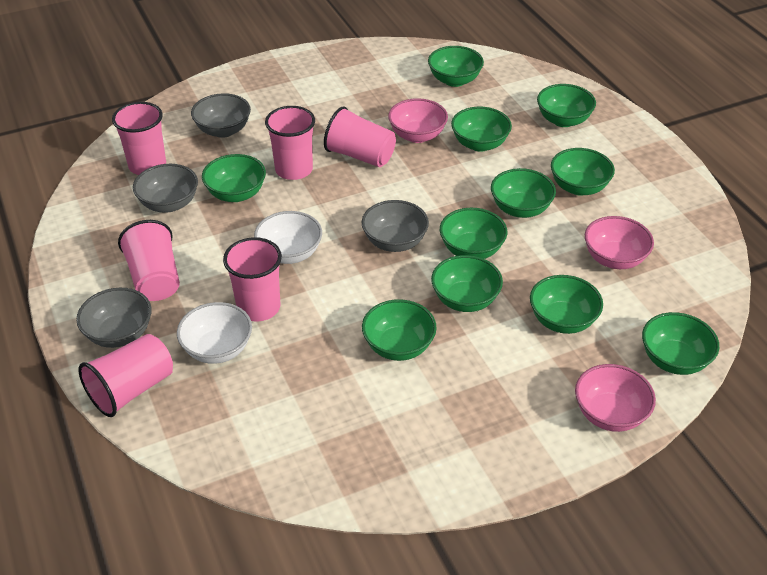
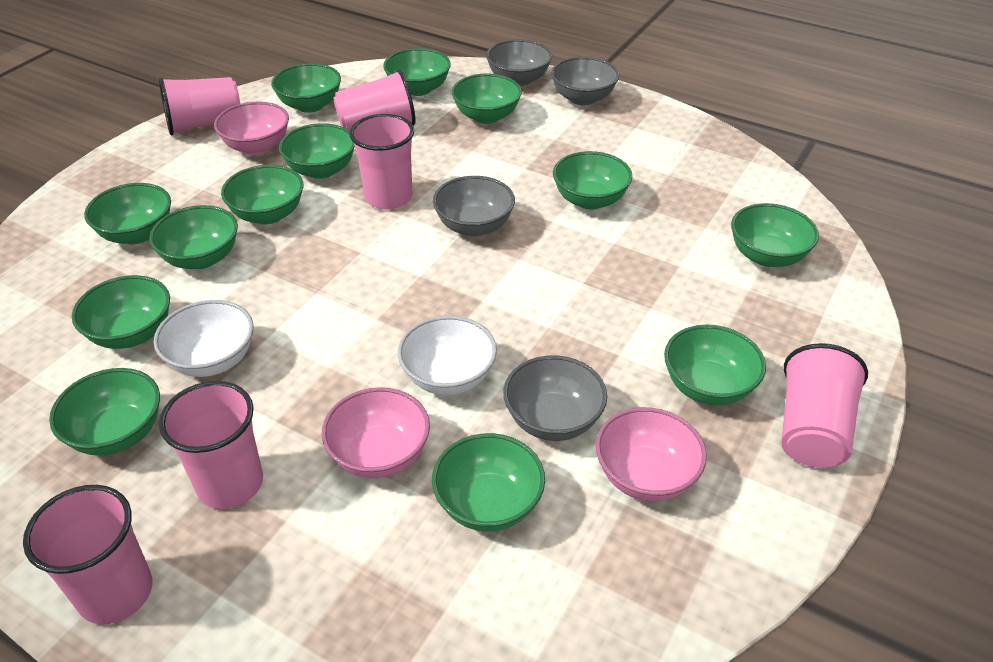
green bowl: [202,154,266,202] [362,299,437,361] [428,46,484,87] [431,255,503,312] [440,208,507,259] [451,107,512,152] [491,168,556,218] [530,275,603,334] [537,84,596,127] [551,148,615,196] [642,312,719,375] = 11 -> [49,368,160,456] [72,275,170,349] [84,183,171,244] [149,205,238,269] [221,165,303,224] [271,63,341,113] [279,123,355,179] [383,48,451,96] [432,433,545,532] [452,73,522,124] [553,151,632,210] [664,324,766,405] [731,203,819,267] = 13

